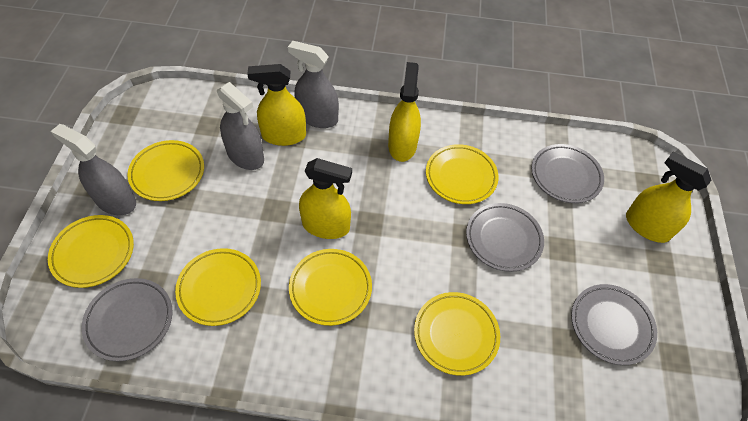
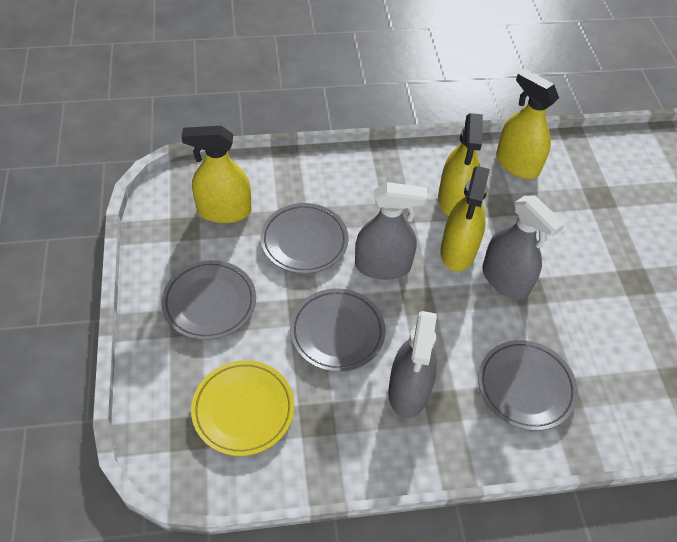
yellow plate: [48,215,134,288] [127,140,204,201] [175,248,261,326] [289,249,372,326] [414,292,500,376] [426,144,499,204] = 6 -> [191,360,295,456] = 1

